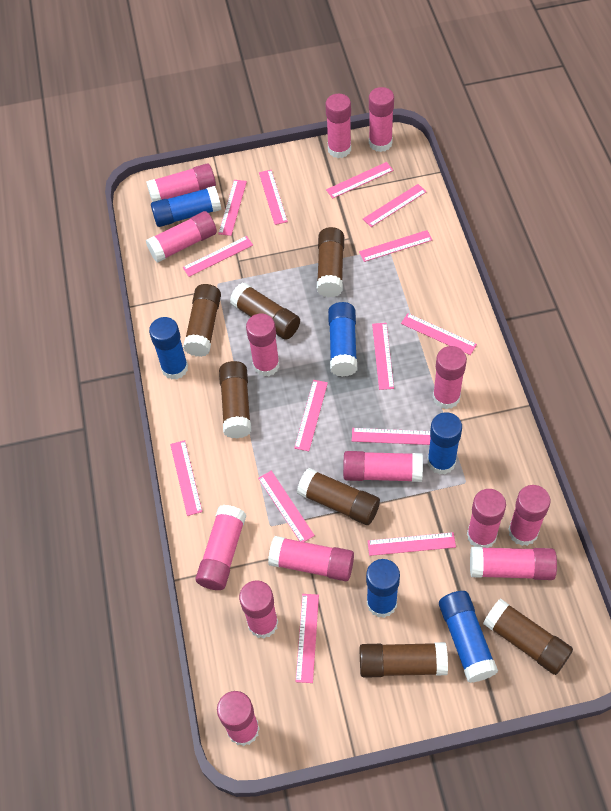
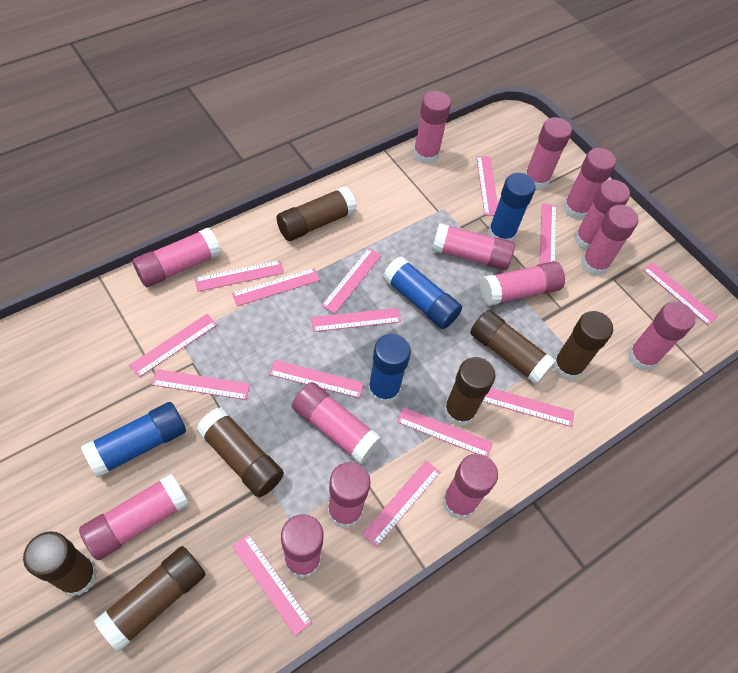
blue glue stick: [149,317,188,380] [151,186,221,227] [328,302,358,377] [366,559,400,618] [427,412,462,475] [439,591,498,683] = 6 -> [81,402,186,478] [368,334,411,404] [383,256,462,329] [488,173,536,241] = 4

